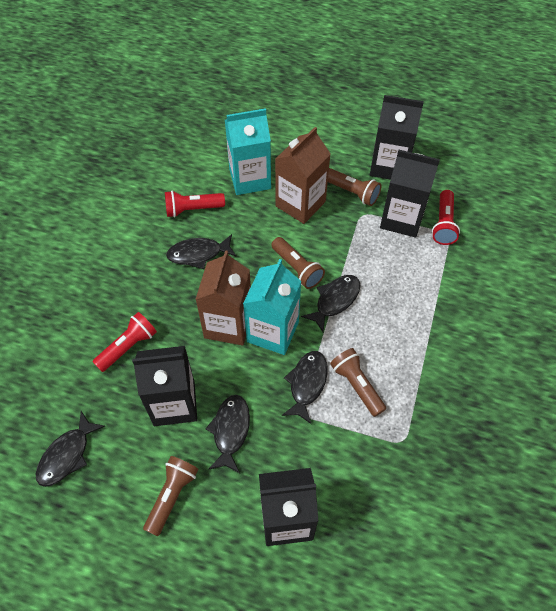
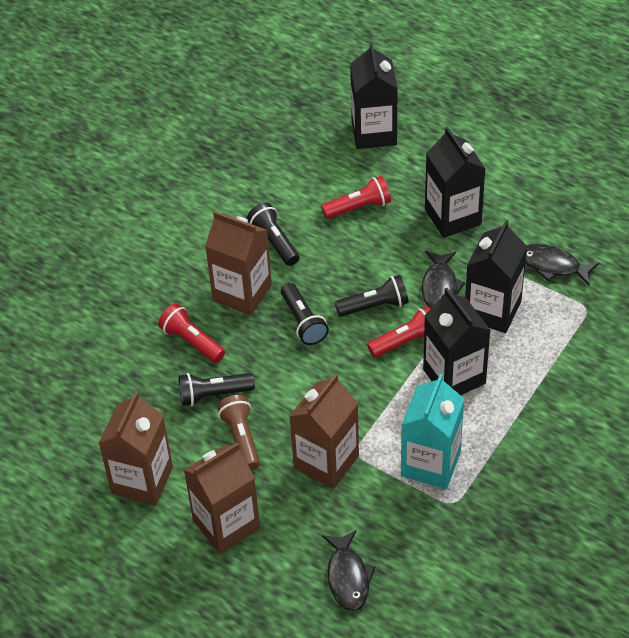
black fish: [36,411,105,487] [166,234,237,269] [206,395,250,473] [282,351,328,424] [301,275,360,333] = 5 -> [322,530,375,611] [422,251,465,308] [525,244,599,286] = 3
black flashlight: none = 0 -> [178,373,255,406] [247,203,299,266] [281,283,329,345] [335,275,409,317] = 4
brown carton: [195,250,251,345] [275,127,331,224] = 2 -> [99,391,173,505] [184,443,260,554] [205,211,272,315] [289,374,359,489] = 4
brown flashlight: [143,456,199,536] [271,237,325,289] [328,168,381,206] [330,348,386,417] = 4 -> [217,395,260,471] = 1
turquoise carton: [225,108,271,195] [243,259,302,355] = 2 -> [401,374,464,489] = 1

